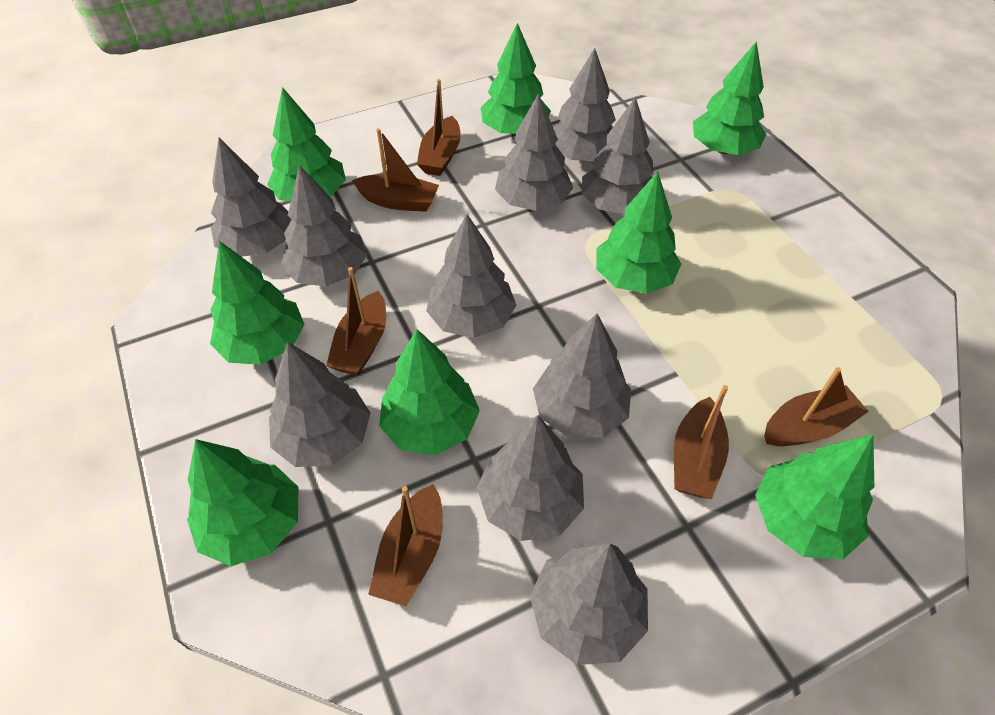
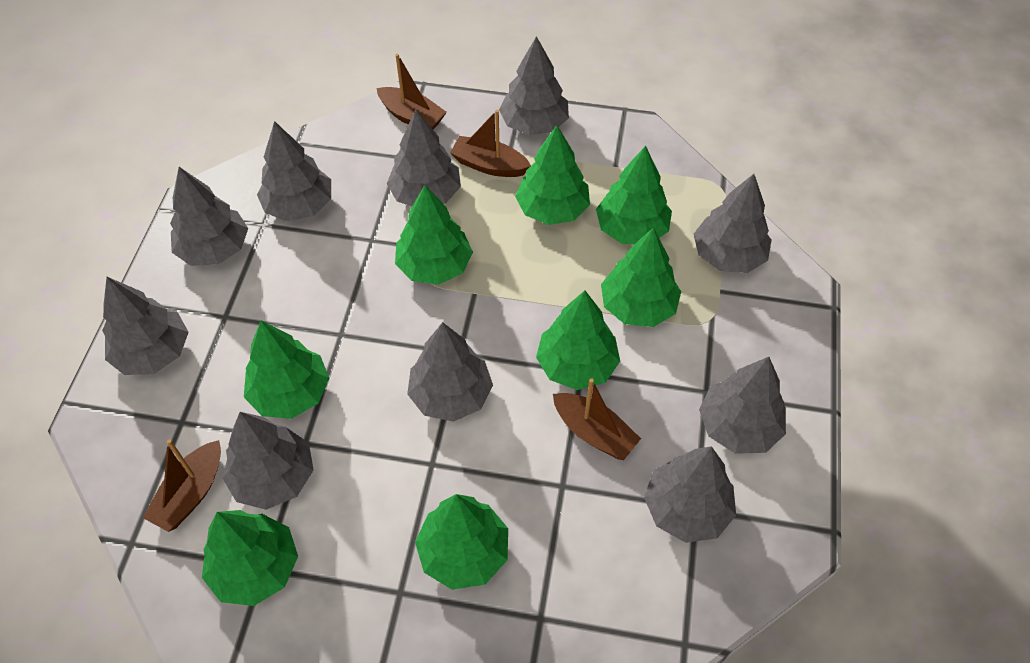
brown boat: [326,267,386,375] [351,128,439,212] [368,484,443,606] [417,79,461,176] [674,385,729,499] [764,367,869,446] = 6 -> [143,439,221,532] [377,54,447,129] [450,110,531,177] [553,378,641,460] = 4

